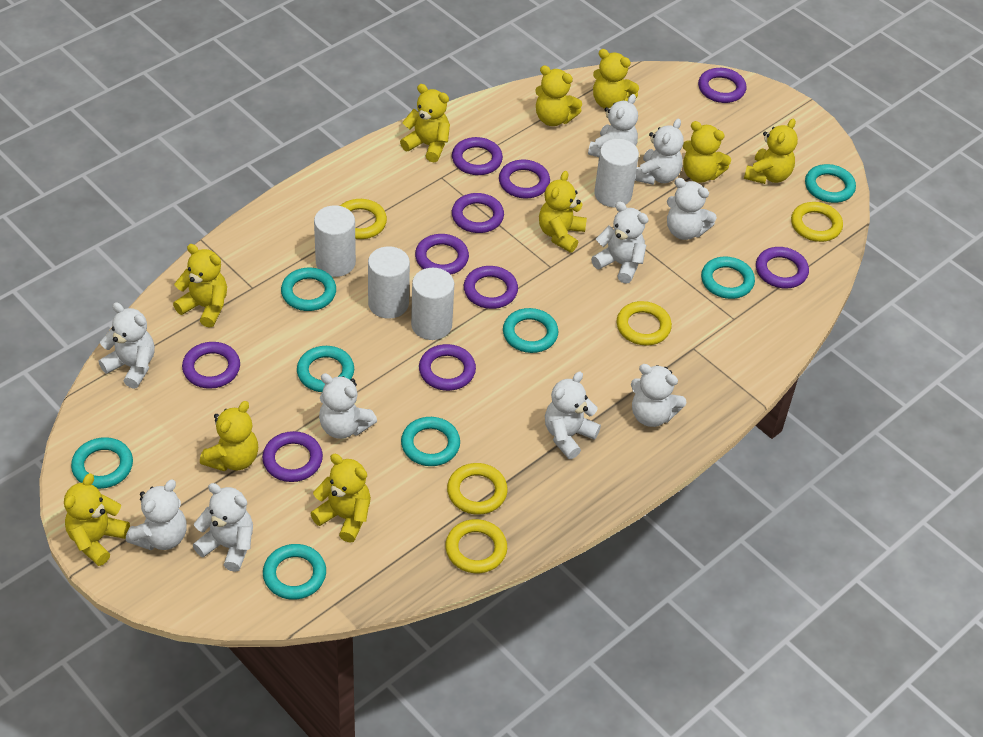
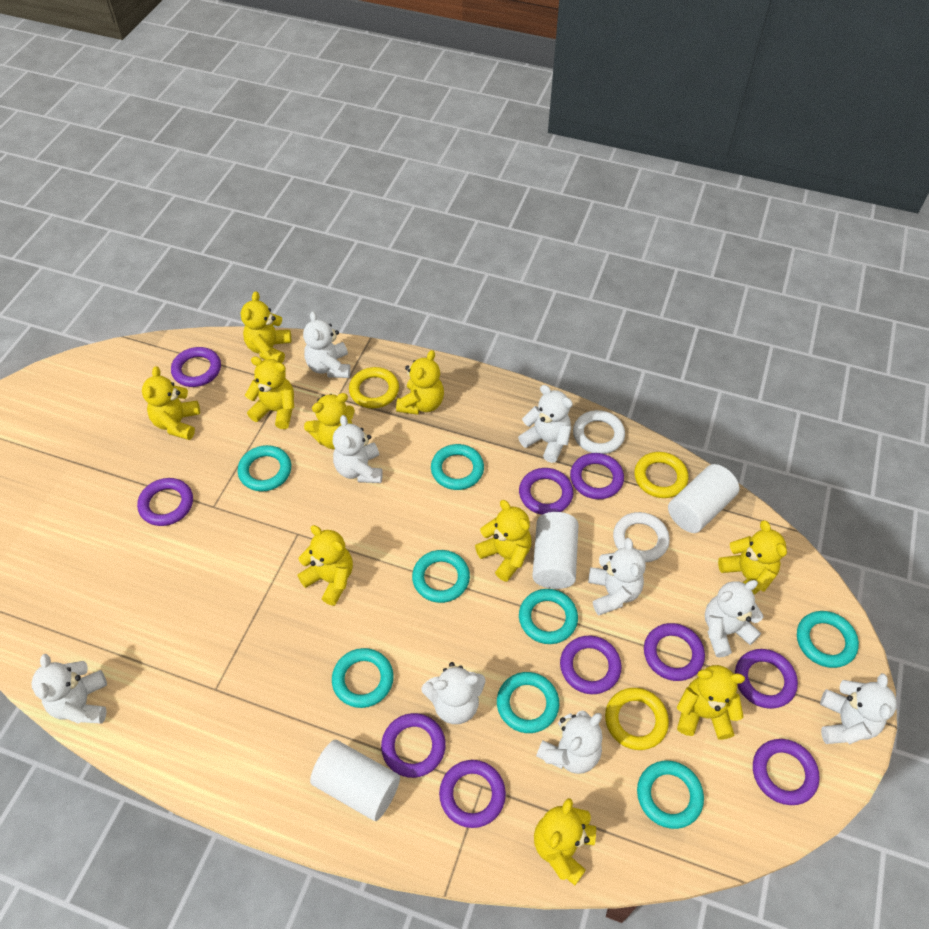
white cylinder: [314,205,356,277] [368,246,410,319] [411,268,454,340] [594,139,639,207] = 4 -> [310,740,400,821] [532,512,579,589] [668,464,739,533] = 3
white ring: none = 0 -> [573,410,625,454] [613,512,670,562] = 2
white teddy bear: [99,302,155,389] [126,479,187,550] [193,483,253,572] [319,373,377,439] [545,372,601,459] [588,94,638,157] [591,201,649,284] [631,364,687,427] [635,118,684,185] [667,178,717,240] = 10 -> [31,654,107,724] [303,311,351,378] [333,415,383,483] [421,662,486,724] [518,385,573,463] [536,711,602,774] [588,538,646,615] [705,580,763,657] [820,673,897,744] = 9
yellow ring: [340,199,387,239] [445,519,507,573] [447,463,508,515] [617,301,672,346] [791,202,843,242] = 5 -> [349,367,399,408] [605,688,669,750] [634,452,688,498] = 3

